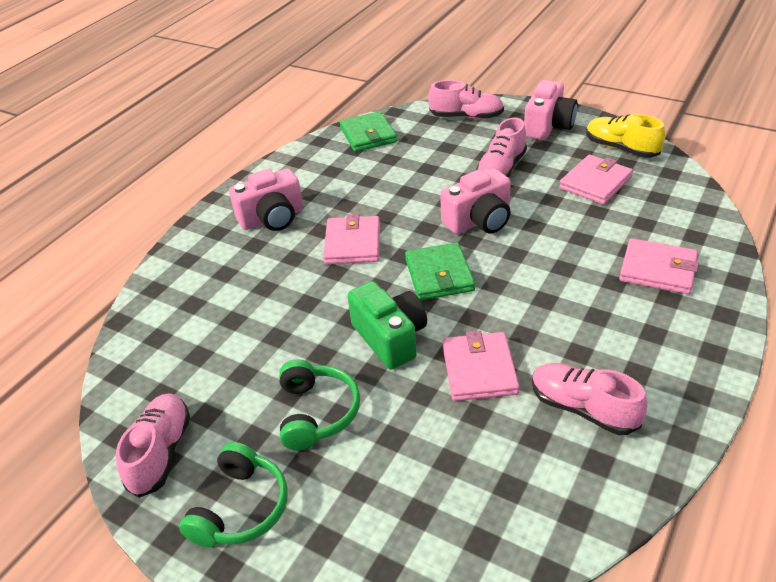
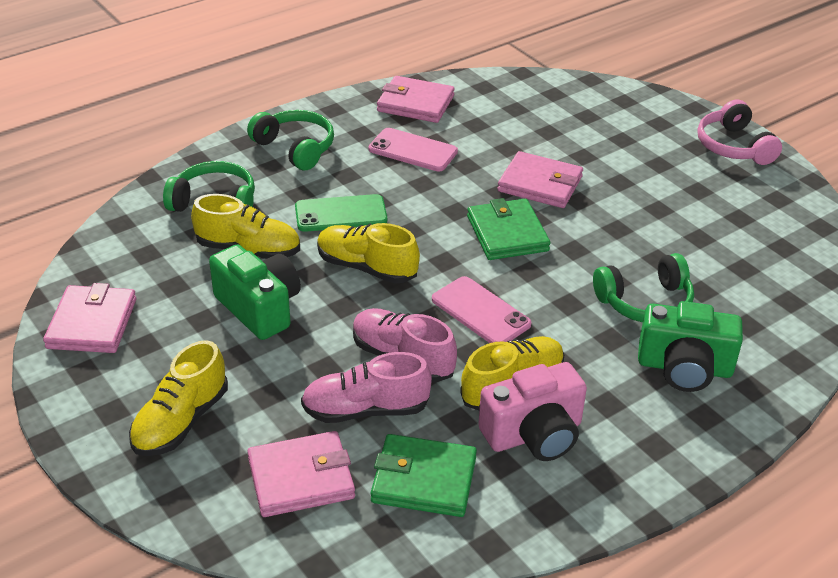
green camera: [348,281,427,370] = 1 -> [209,244,301,340] [638,301,743,392] = 2
green headphones: [179,442,288,547] [279,359,360,450] = 2 -> [163,161,255,212] [247,110,334,170] [593,253,694,322] = 3
green phone: none = 0 -> [295,194,387,232] = 1
pink camera: [229,168,303,231] [440,169,511,234] [524,80,578,140] = 3 -> [478,362,587,461] = 1
pink headphones: none = 0 -> [697,100,782,165] = 1
pink phone: none = 0 -> [368,128,458,172] [432,276,531,343] = 2
pink shoe: [116,393,190,498] [428,80,504,119] [476,118,527,178] [532,363,648,435] = 4 -> [301,352,432,423] [353,308,457,382] = 2
yellow shoe: [586,114,665,158] = 1 -> [129,340,228,456] [191,194,300,259] [317,223,420,283] [460,336,564,410] = 4

